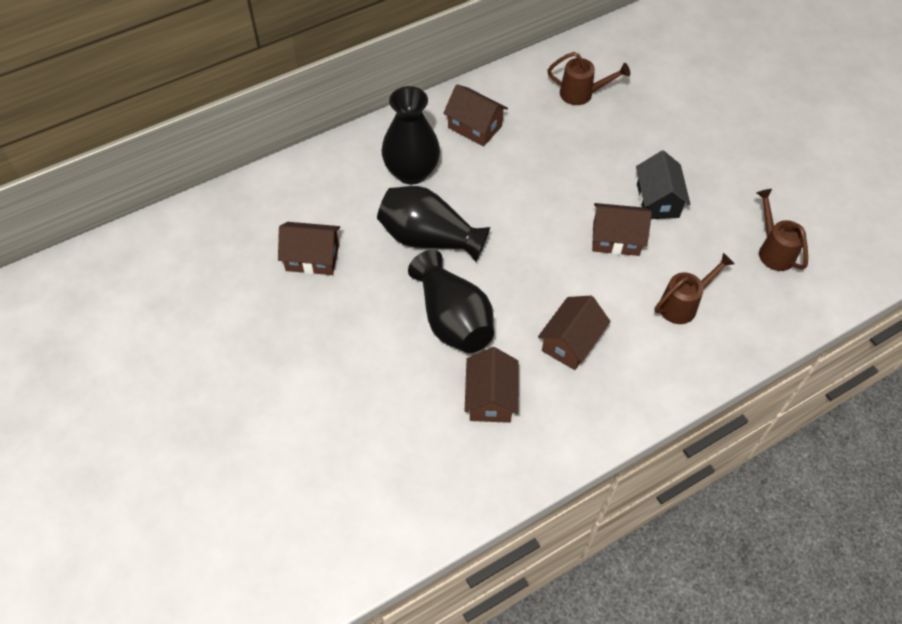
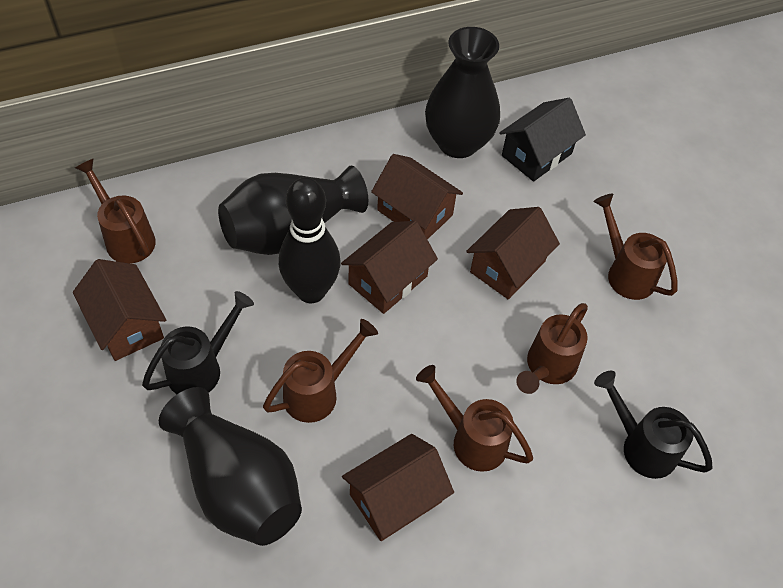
black bowling pin: none = 0 -> [279,177,340,303] = 1
black watering can: none = 0 -> [142,291,254,394] [594,371,712,479] = 2
brown watering can: [547,52,630,105] [655,253,734,324] [757,189,808,271] = 3 -> [75,158,156,264] [263,319,378,423] [416,365,533,472] [516,303,588,394] [594,194,677,300] = 5

